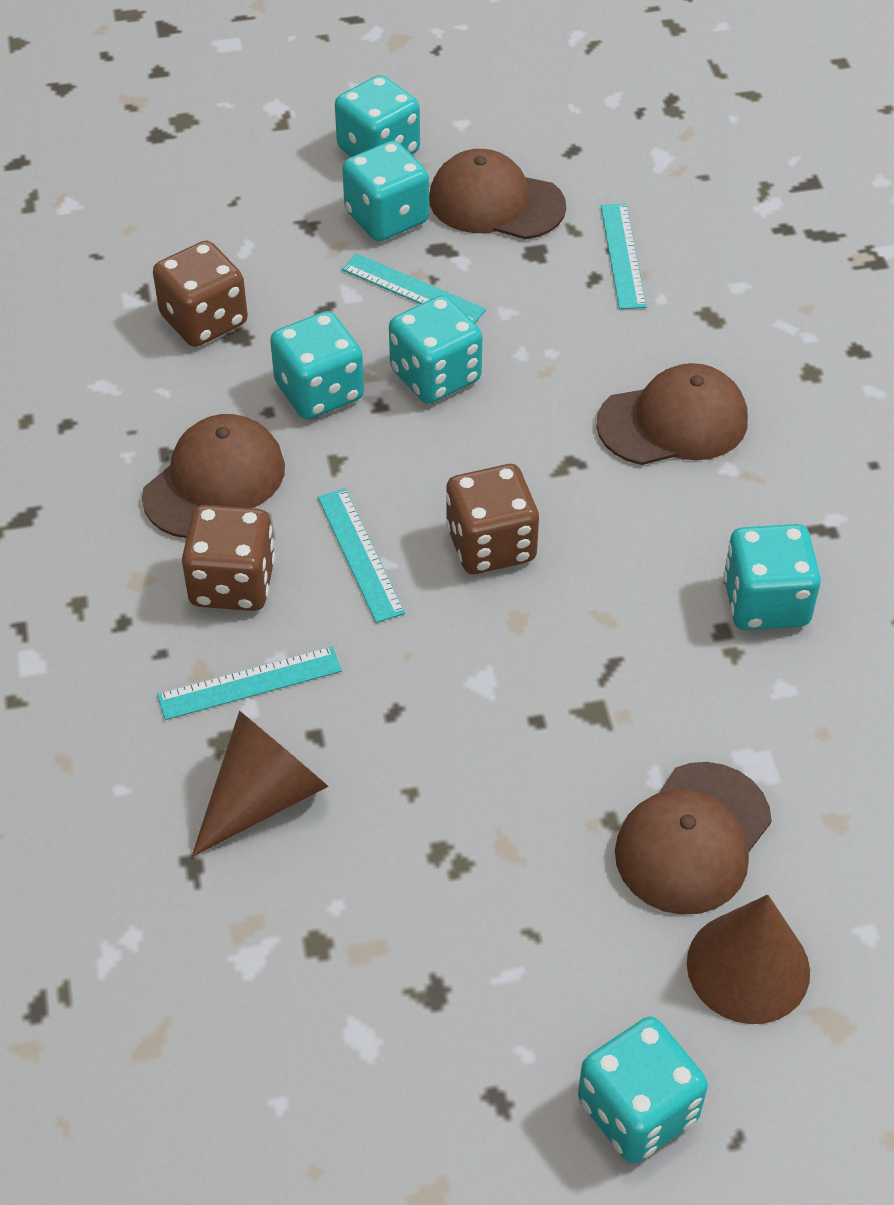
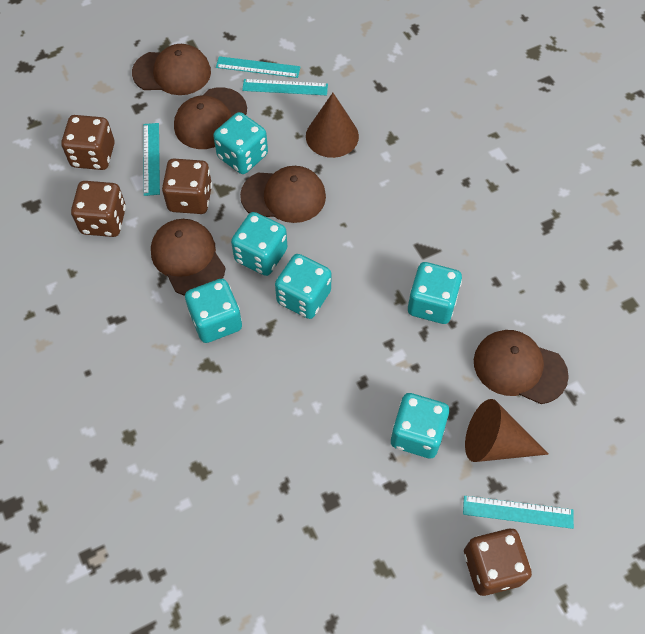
brown cap: [142,414,285,538] [429,149,566,240] [596,363,748,465] [615,762,772,915] = 4 -> [132,44,211,95] [151,219,226,296] [174,87,247,149] [240,166,326,223] [474,330,569,404] = 5
brown dice: [153,241,248,347] [182,505,275,611] [446,464,539,574] = 3 -> [61,115,115,170] [71,181,126,237] [162,159,212,214] [464,529,532,596] = 4

